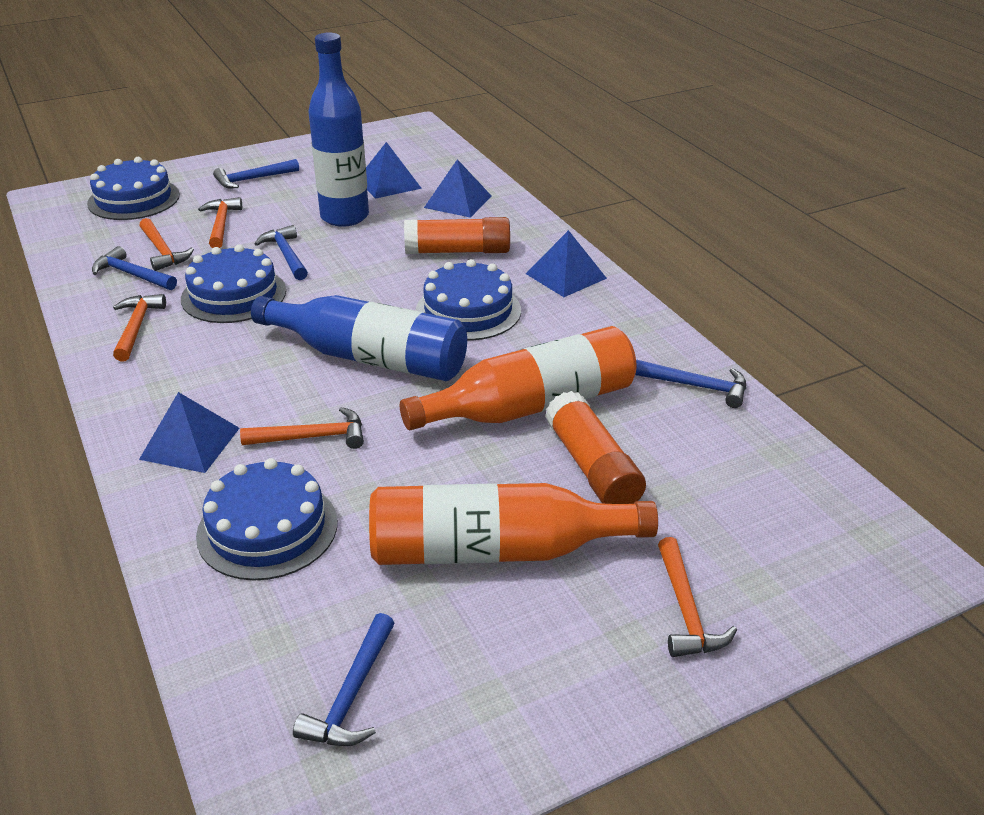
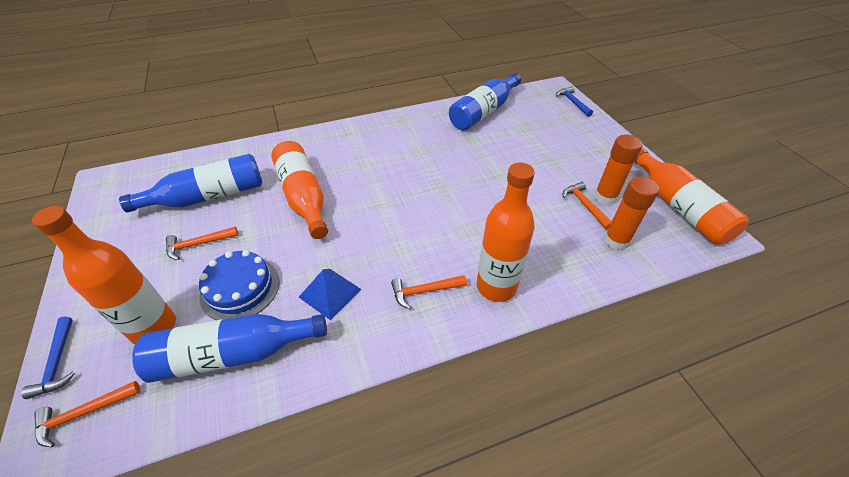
blue bottle: [251,295,467,381] [308,33,369,227] = 2 -> [119,154,263,212] [132,314,327,383] [449,73,521,131] = 3
blue cake: [87,157,180,220] [181,245,286,323] [196,458,337,581] [415,259,521,341] = 4 -> [199,250,279,320] = 1
blue hammer: [92,246,177,290] [213,159,299,188] [254,225,308,280] [293,613,395,746] [635,359,746,408] = 5 -> [21,317,75,399] [556,86,593,117] = 2
blue pyramid: [139,392,240,473] [366,142,422,199] [424,159,492,218] [526,230,607,297] = 4 -> [299,269,362,320] = 1
orange bottle: [369,483,658,565] [400,326,637,430] = 2 -> [32,206,176,344] [271,141,328,239] [477,162,535,302] [634,148,749,245] = 4
orange hammer: [113,294,166,361] [139,218,194,271] [198,197,242,248] [240,407,364,449] [658,537,737,657] = 5 -> [34,381,140,447] [166,226,238,260] [391,275,467,309] [563,182,612,229] = 4

